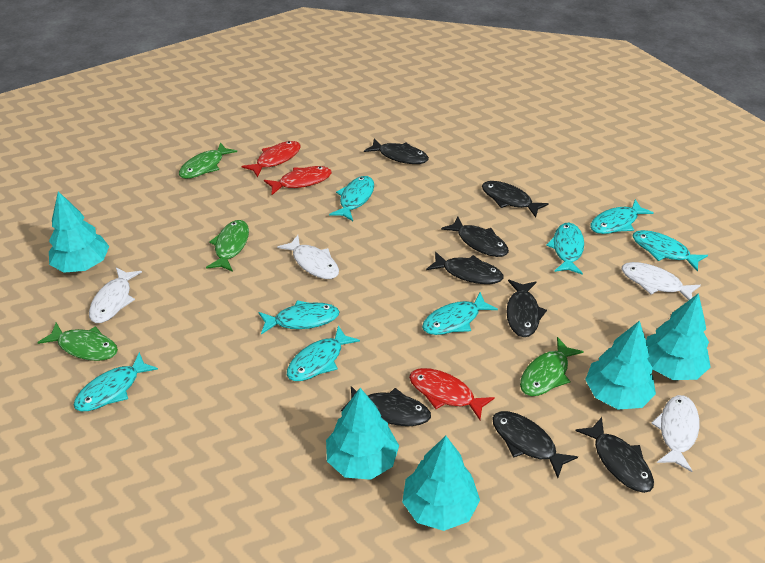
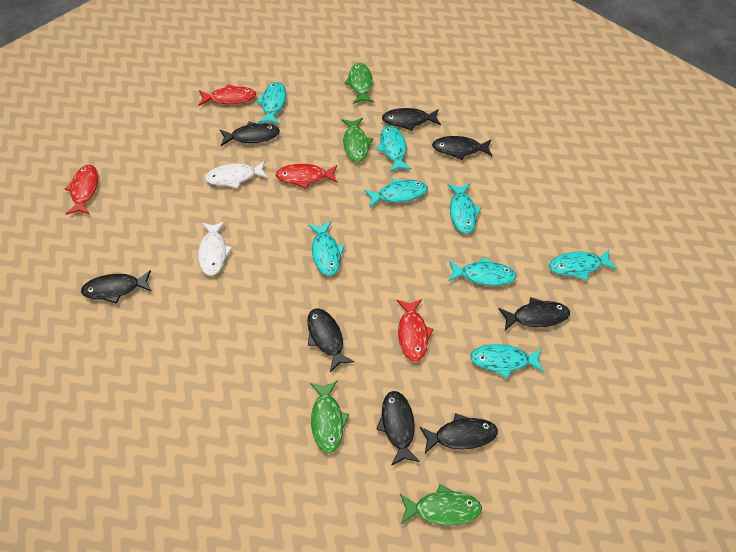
red fish: [242,141,301,178] [264,166,332,195] [409,368,495,420] = 3 -> [65,165,98,215] [199,84,256,106] [276,164,338,189] [397,299,434,362] = 4
turquoise tree: [49,191,109,273] [326,388,399,480] [402,436,480,531] [585,321,656,409] [646,293,711,380] = 5 -> none = 0
white fish: [89,267,142,323] [277,235,339,279] [622,262,701,300] [651,395,699,472] = 4 -> [198,221,232,276] [205,161,268,188] = 2

